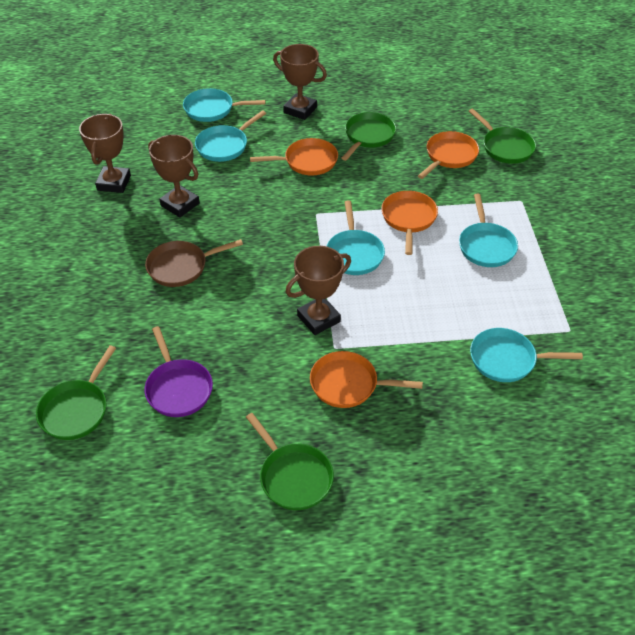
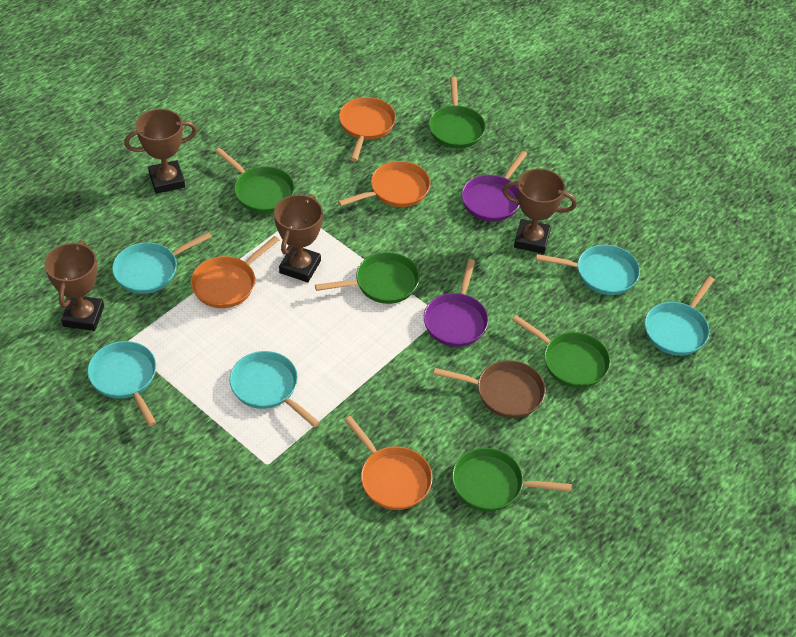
green pan: [36,345,116,440] [246,413,334,510] [341,112,396,161] [469,109,536,164] = 4 -> [215,148,295,213] [315,252,420,304] [429,77,486,149] [452,448,572,511] [512,315,611,388] = 5
purple pan: [144,326,213,417] = 1 -> [424,259,489,347] [462,151,527,222] = 2

